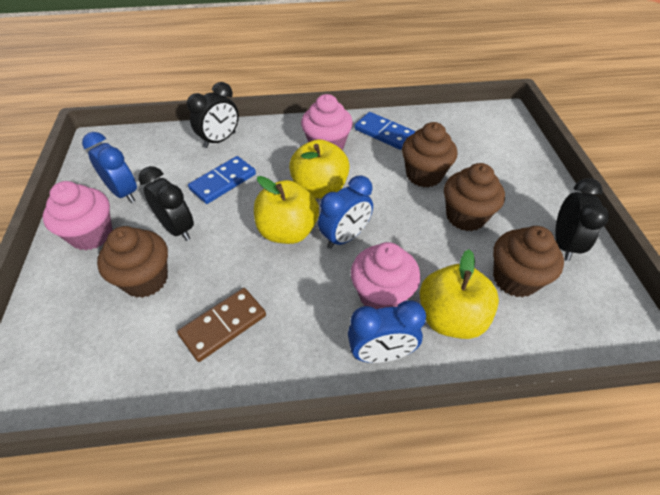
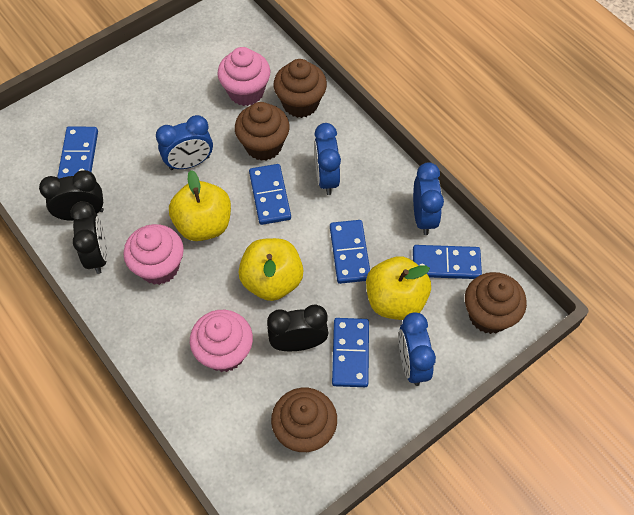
blue clock: [82,132,137,203] [318,175,373,249] [348,300,426,363] = 3 -> [156,115,213,170] [314,123,341,195] [399,313,436,386] [413,162,444,235] = 4
blue domino: [188,156,256,204] [354,112,415,150] = 2 -> [57,126,98,179] [249,164,291,225] [330,220,370,284] [332,318,369,387] [413,245,482,279] = 5
brown domino: [177,288,266,362] = 1 -> none = 0

